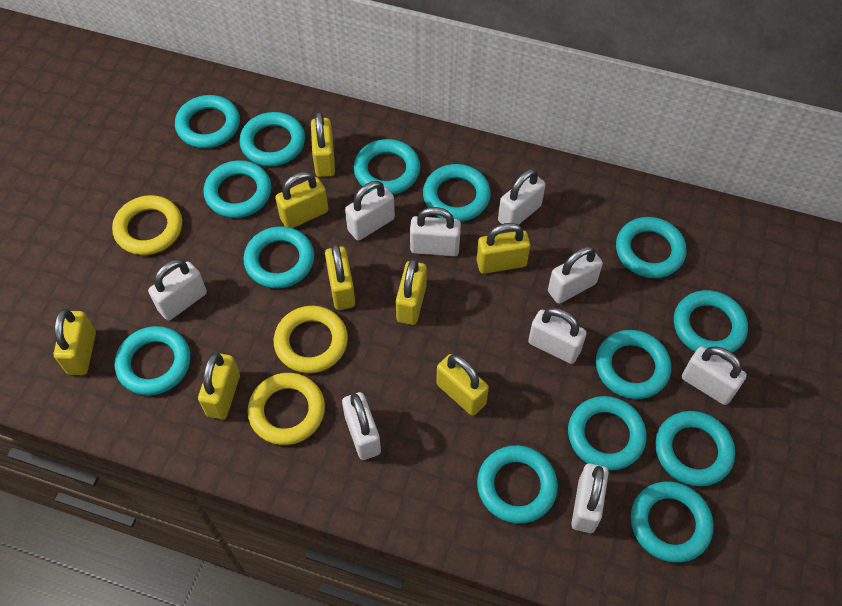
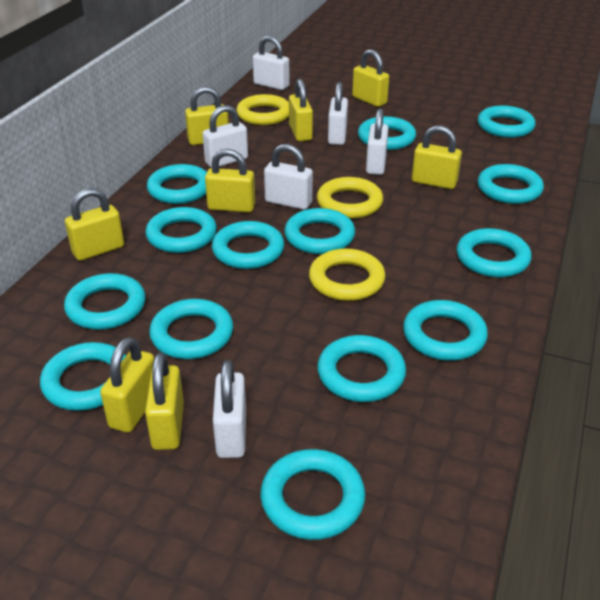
white padlock: [148,259,207,321] [342,392,381,460] [345,181,395,241] [410,207,461,256] [498,169,545,225] [528,308,587,364] [548,246,603,304] [571,463,609,533] [682,346,747,405] = 9 -> [203,105,248,168] [213,360,246,458] [253,36,290,90] [264,144,313,210] [328,82,348,145] [366,108,389,175] = 6

